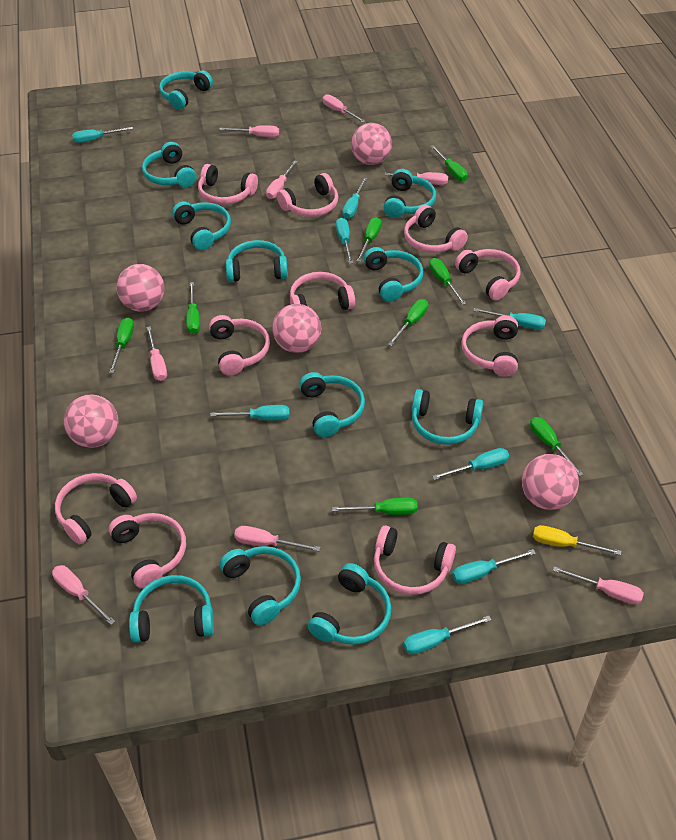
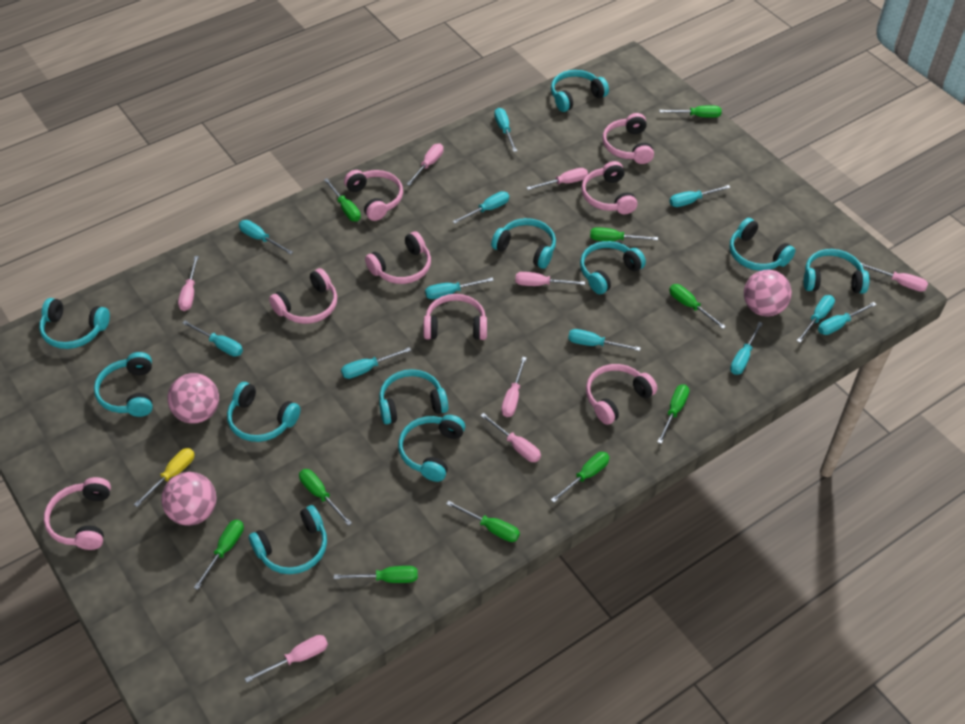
green screwdriver: [109,318,134,373] [186,282,200,334] [332,497,417,515] [357,217,382,262] [388,299,428,346] [429,258,466,305] [430,145,468,181] [530,417,584,476] = 8 -> [194,520,244,590] [299,469,352,526] [324,178,361,221] [334,566,418,583] [446,501,520,542] [551,452,609,502] [590,227,658,241] [657,384,689,444] [659,105,722,118] [669,284,726,329] = 10
pink ball: [64,394,118,448] [116,264,164,312] [272,304,321,353] [351,123,392,165] [522,454,579,510] = 5 -> [161,472,216,526] [168,373,219,424] [744,270,792,316] = 3
pink headphones: [55,473,137,544] [109,513,186,589] [198,164,258,205] [209,315,270,375] [277,173,338,217] [290,272,355,310] [374,526,456,595] [404,205,468,253] [455,249,520,301] [461,315,518,377] = 10 -> [44,477,111,550] [269,268,337,324] [344,170,403,221] [365,231,431,284] [423,294,487,340] [581,161,637,214] [586,364,657,425] [603,113,654,164] = 8
turquoise screwdriver: [72,127,133,143] [210,405,289,421] [336,218,353,264] [342,178,367,219] [403,615,491,654] [432,448,509,480] [452,549,536,584] [473,308,546,330] = 8 -> [182,321,243,357] [239,220,293,255] [341,347,411,379] [425,277,494,299] [452,191,509,224] [494,108,517,152] [568,329,641,351] [670,185,731,207] [730,322,763,375] [797,295,835,343] [818,302,876,335] = 11

